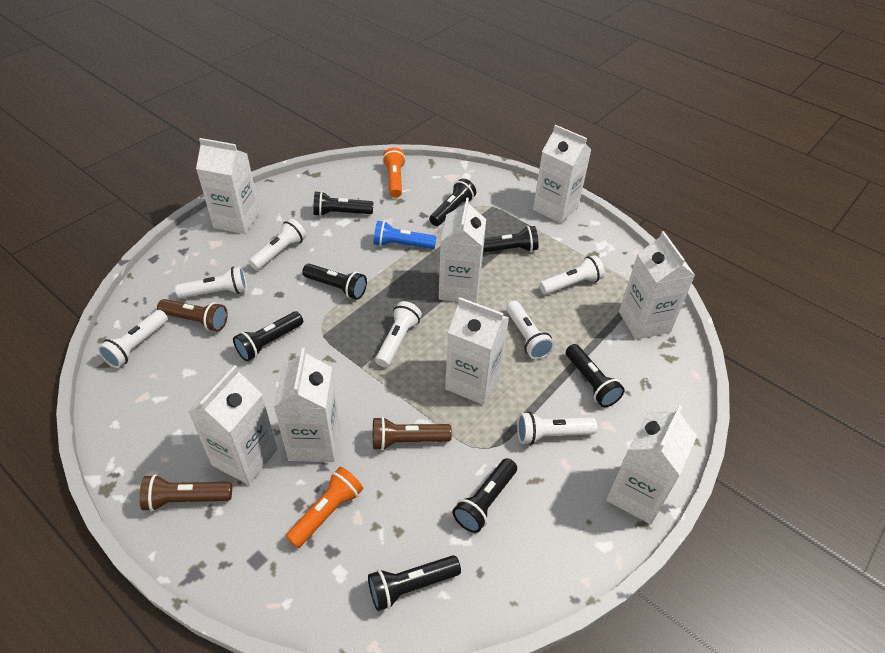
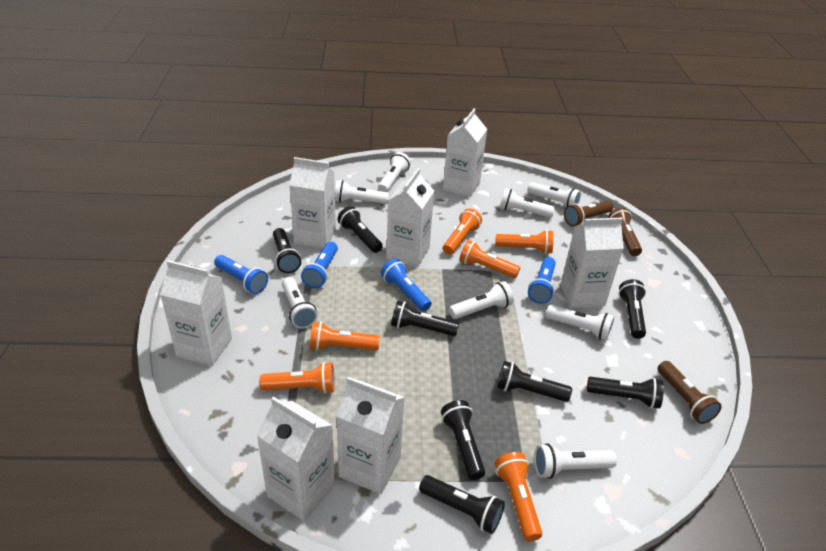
blue flashlight: [374,221,437,249] = 1 -> [214,255,268,294] [301,242,338,288] [381,259,431,312] [528,257,556,304] = 4
orange flashlight: [286,467,363,548] [382,147,406,198] = 2 -> [259,362,335,393] [310,322,380,351] [443,208,482,255] [459,240,520,278] [495,230,553,254] [495,452,542,541] = 6
white carton: [188,365,277,485] [196,138,260,234] [274,348,340,462] [439,197,486,303] [445,297,509,405] [533,125,592,223] [606,405,697,524] [619,231,696,340] = 8 -> [160,260,232,366] [256,397,335,521] [289,157,336,248] [336,377,405,494] [386,168,434,267] [443,108,487,197] [560,218,624,308] = 7
white flashlight: [98,310,168,368] [175,266,247,299] [249,219,306,270] [375,301,422,367] [506,301,554,360] [517,412,597,445] [539,255,605,295] = 7 -> [282,277,317,329] [335,180,389,204] [378,152,411,192] [449,281,514,319] [500,188,555,218] [527,182,581,207] [534,443,617,479] [546,305,614,341] = 8

